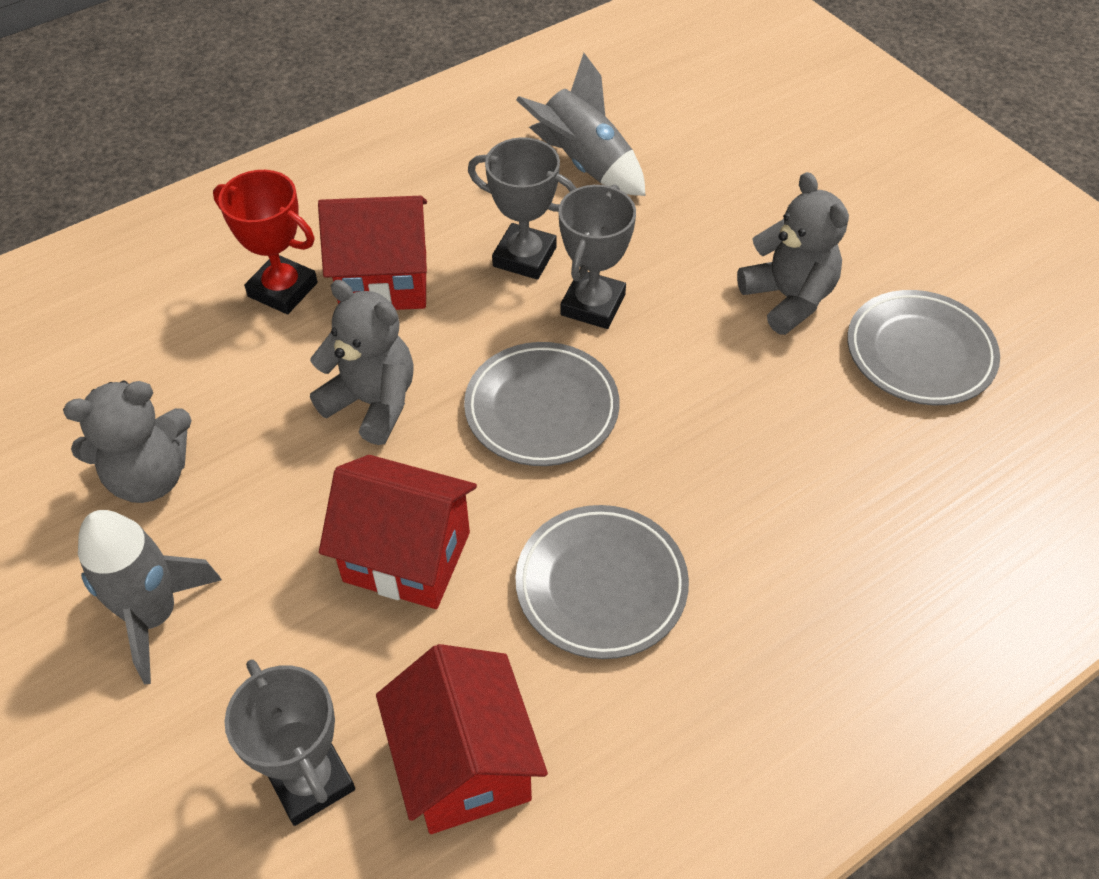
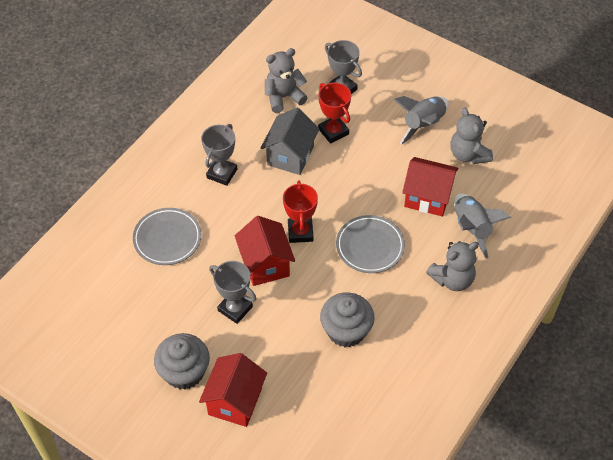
grey cupcake: none = 0 -> [154,333,210,390] [320,292,375,348] = 2
grey house: none = 0 -> [261,108,320,175] = 1
grey plate: [464,342,619,466] [516,505,689,659] [847,290,1000,405] = 3 -> [133,208,201,265] [336,215,405,273] = 2
red trophy: [213,170,318,314] = 1 -> [283,181,318,243] [318,83,351,144] = 2

